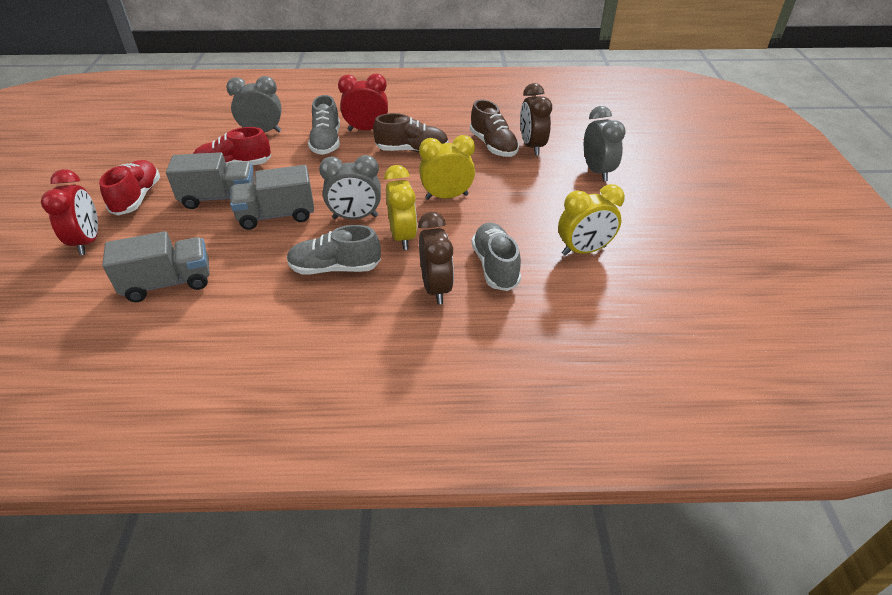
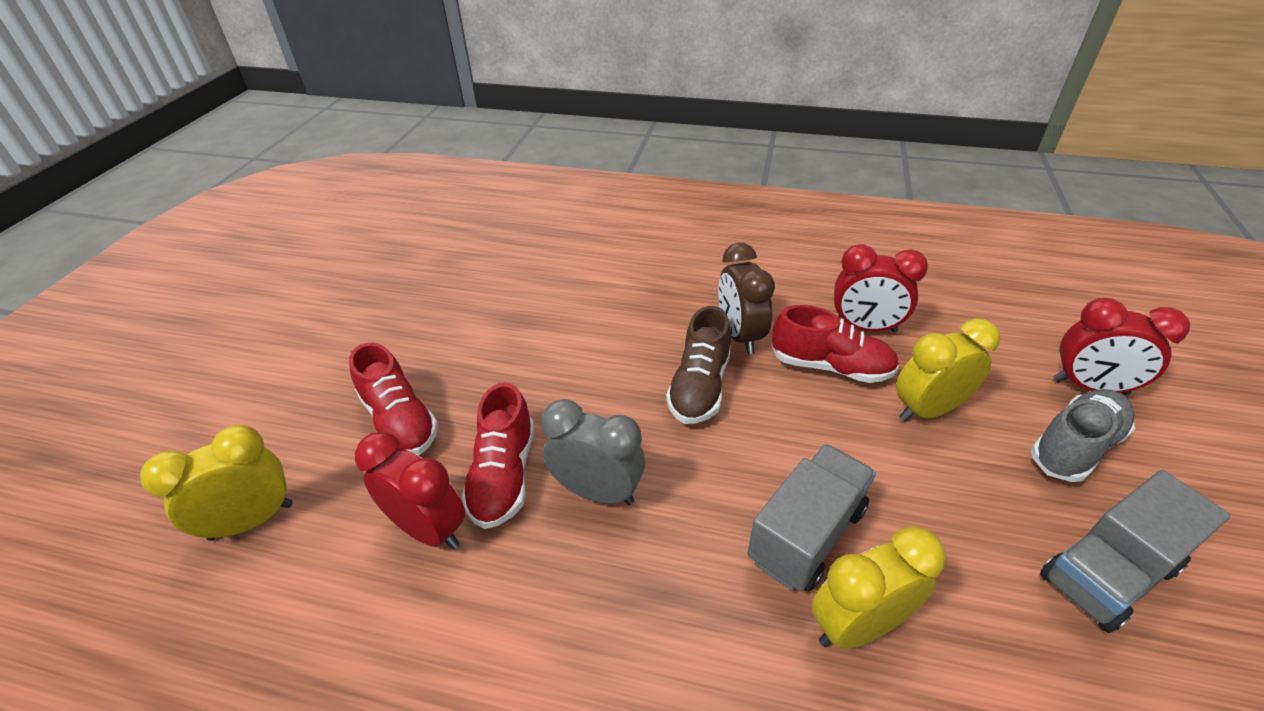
brown clock: [418,212,454,304] [520,83,552,156] = 2 -> [718,243,775,354] = 1
brown shoe: [373,113,449,152] [470,99,519,157] = 2 -> [666,306,731,424] = 1
grey clock: [226,76,282,133] [319,155,381,219] [584,106,626,182] = 3 -> [542,399,645,505] = 1
grey shoe: [287,225,381,275] [308,95,340,155] [471,223,521,291] = 3 -> [1031,389,1135,482] = 1
grey truck: [102,231,210,302] [166,152,255,209] [230,165,314,230] = 3 -> [747,444,876,591] [1040,470,1230,633] = 2
red clock: [41,169,98,255] [338,74,388,131] = 2 -> [355,432,465,549] [834,244,928,332] [1053,298,1190,395] = 3
red shoe: [99,160,160,216] [193,127,271,166] = 2 -> [349,343,438,455] [461,382,534,529] [772,305,899,383] = 3

